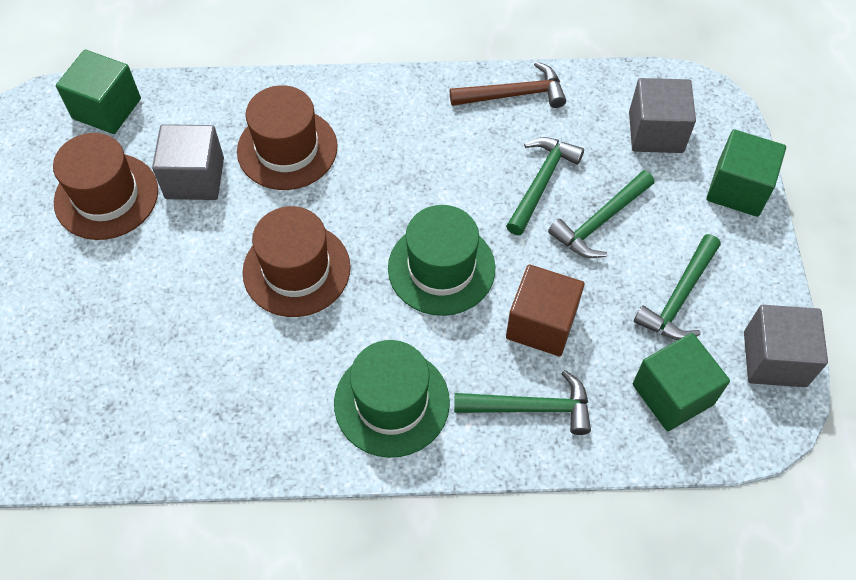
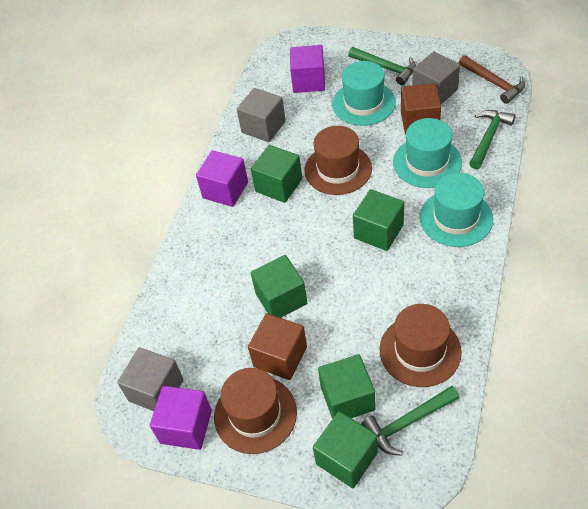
brown cube: [506,265,584,356] = 1 -> [248,313,307,380] [401,83,441,134] = 2
green cube: [56,50,141,134] [633,333,730,431] [706,129,786,217] = 3 -> [251,145,302,203] [251,255,307,318] [313,411,378,488] [318,354,376,419] [353,189,404,251] = 5
green hammer: [454,370,591,435] [506,137,584,235] [548,170,655,258] [634,234,721,340] = 4 -> [348,47,416,85] [361,386,460,456] [469,110,515,169] = 3
green hat: [334,340,450,458] [388,205,495,316] = 2 -> none = 0
purple cube: none = 0 -> [150,386,212,450] [196,150,248,207] [290,45,325,93] = 3
turquoise hat: none = 0 -> [332,61,396,126] [393,118,462,188] [420,173,493,247] = 3

